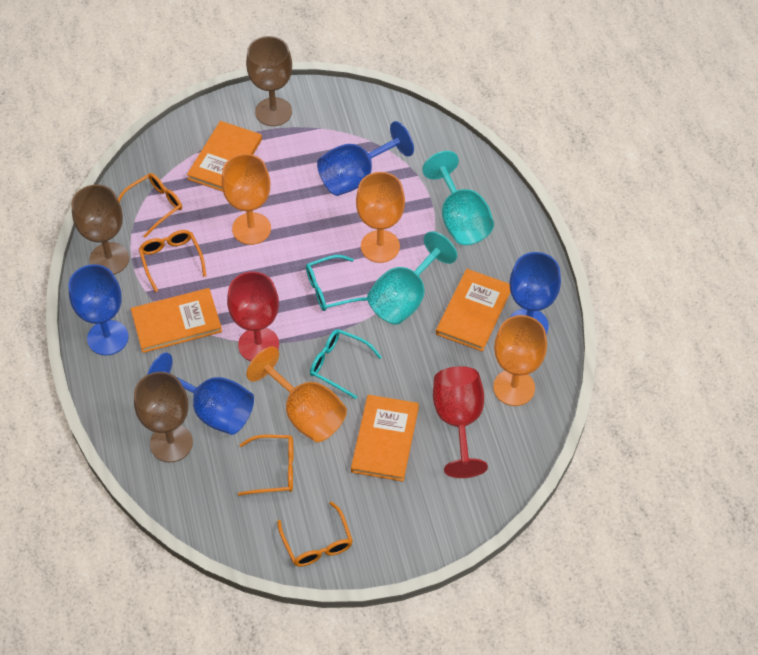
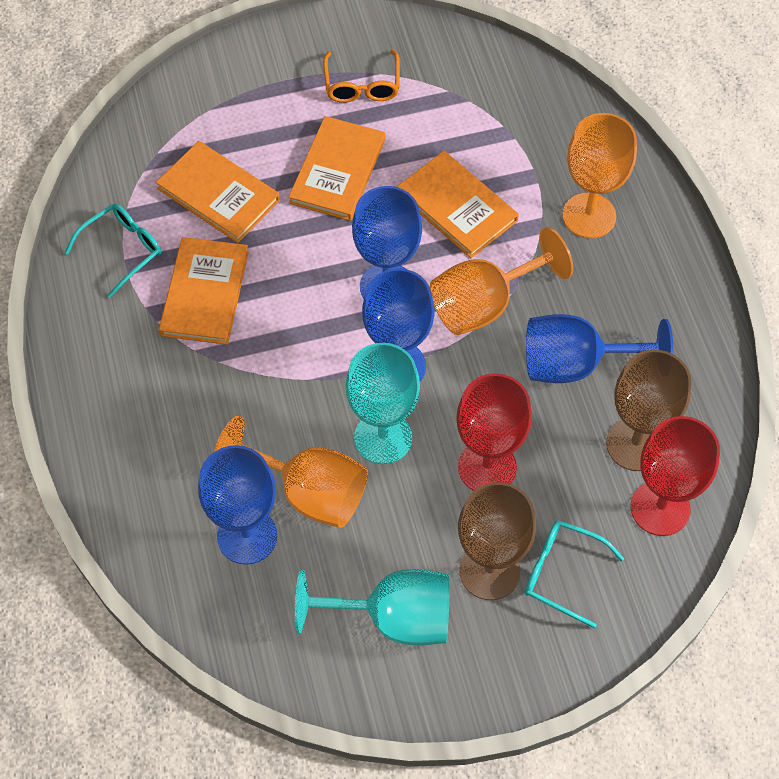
brown goblet: [71,184,129,275] [134,372,193,462] [246,36,292,126] = 3 -> [458,482,536,600] [606,350,691,471] = 2
orange glasses: [118,173,182,238] [139,230,206,292] [238,435,293,496] [277,501,353,567] = 4 -> [323,49,400,103] = 1
orange goblet: [222,154,271,245] [246,347,347,442] [356,172,405,263] [493,315,547,406] = 4 -> [214,416,368,528] [430,227,573,335] [562,113,637,238] = 3

